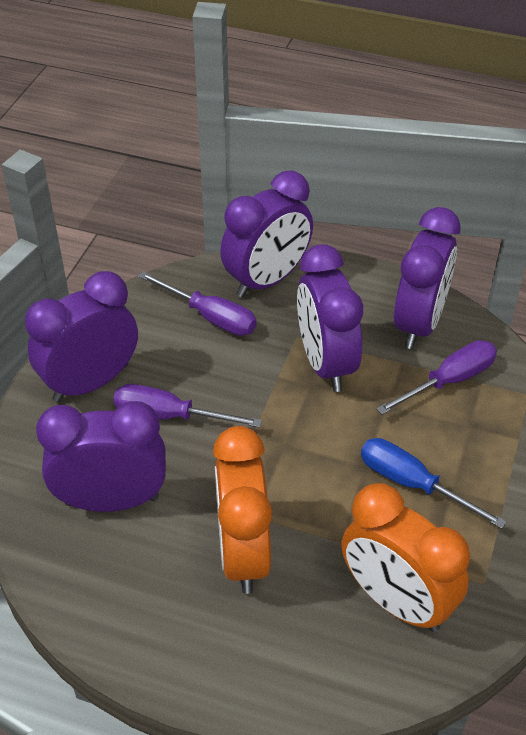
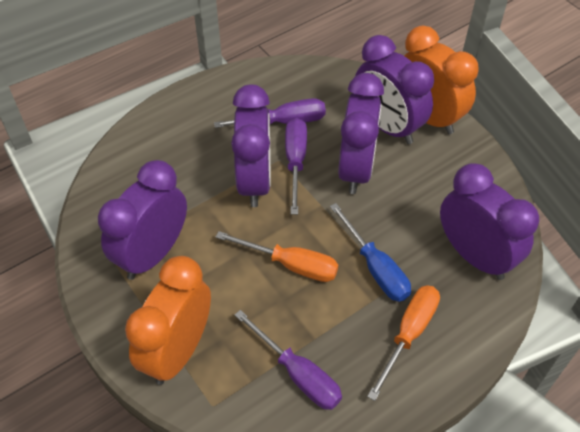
orange screwdriver: none = 0 -> [216,231,338,282] [367,285,440,401] = 2

